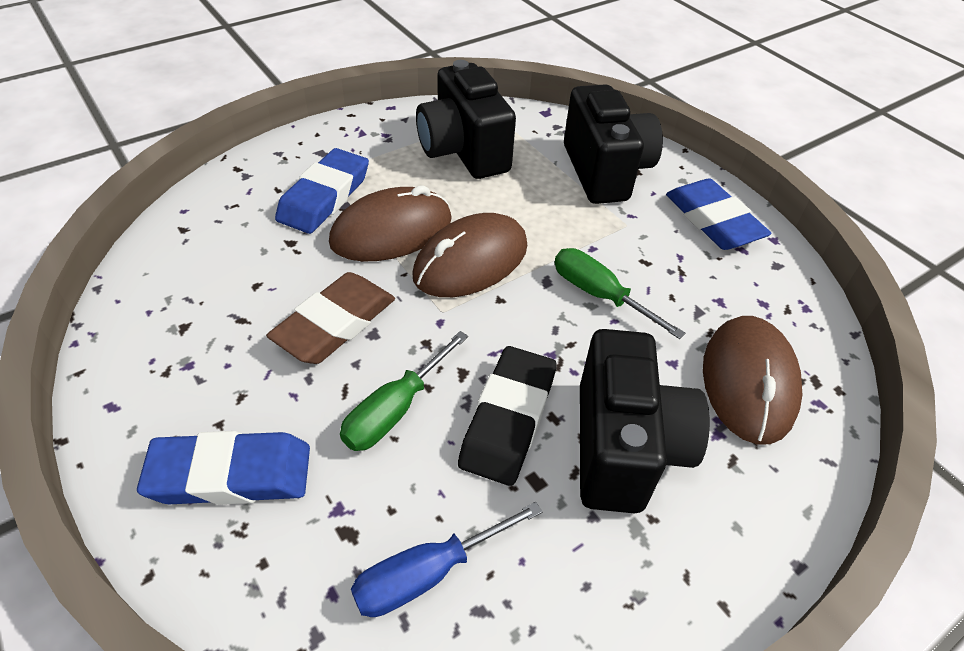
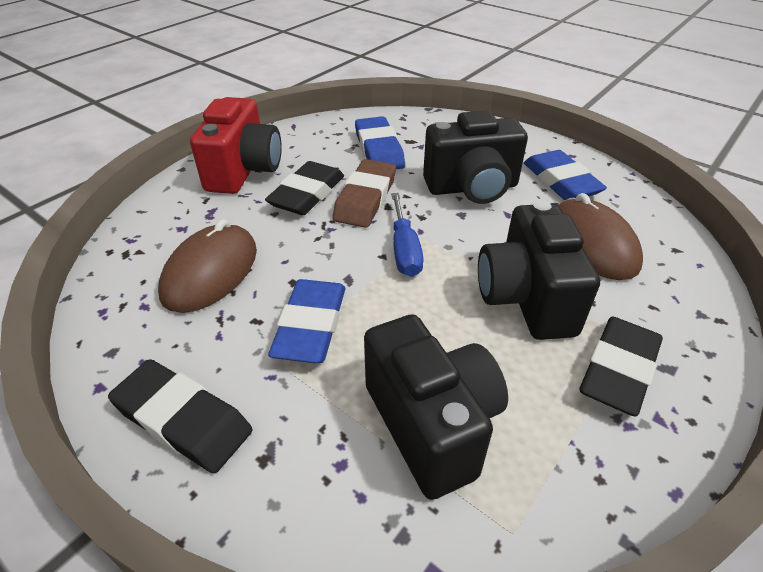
black eraser: [458,346,557,486] = 1 -> [108,359,253,473] [265,161,344,215] [580,317,663,416] = 3
brown mouse: [329,185,452,261] [412,213,527,297] [703,316,802,445] = 3 -> [158,219,257,313] [558,193,643,280] = 2
green screwdriver: [340,331,468,451] [555,248,685,339] = 2 -> none = 0
red camera: none = 0 -> [190,97,282,194] = 1

